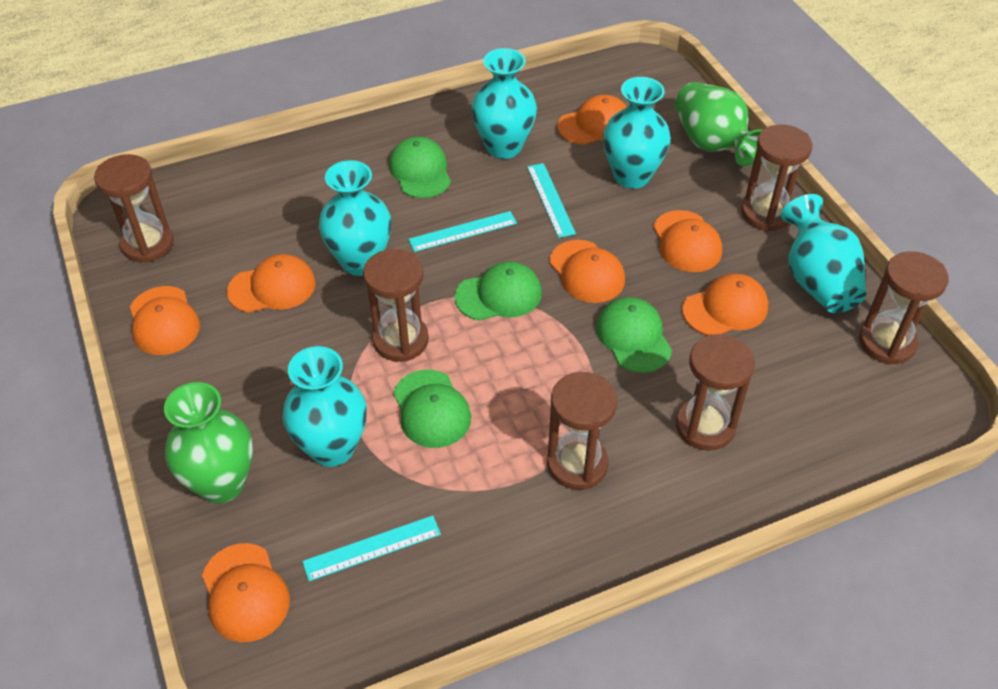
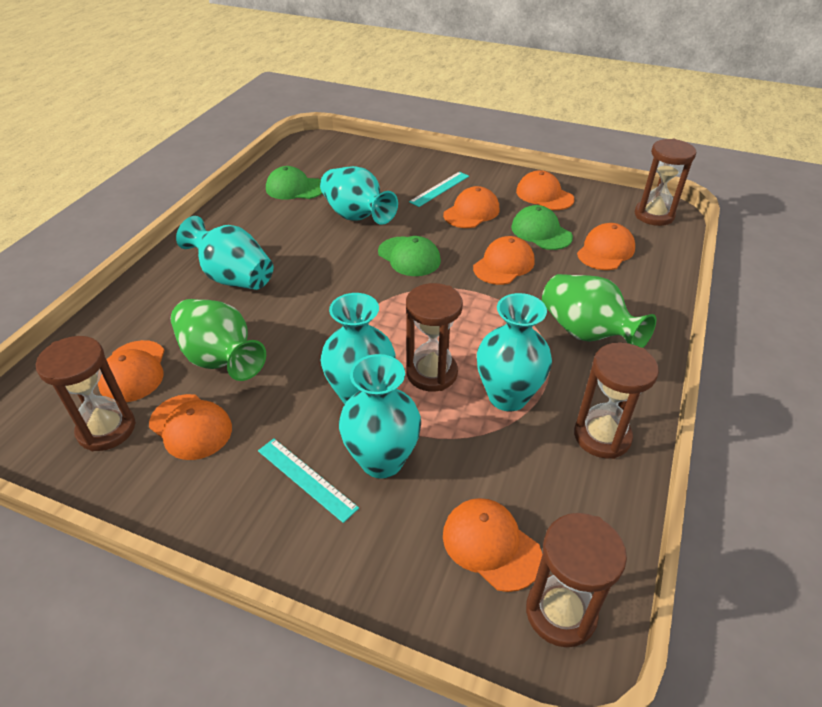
brown hourglass: [94,154,174,263] [363,249,429,362] [547,372,617,490] [676,334,755,451] [741,125,812,232] [859,251,949,365] = 6 -> [36,336,136,451] [406,283,463,391] [526,513,627,647] [574,342,659,459] [634,139,696,226] = 5
green cap: [389,136,451,198] [393,370,471,448] [455,261,542,321] [596,297,672,373] = 4 -> [266,166,322,200] [378,236,441,276] [511,205,573,250] = 3
turquoise ruler: [302,515,441,581] [408,211,517,252] [527,163,576,238] = 3 -> [258,438,359,523] [409,172,469,207] = 2

